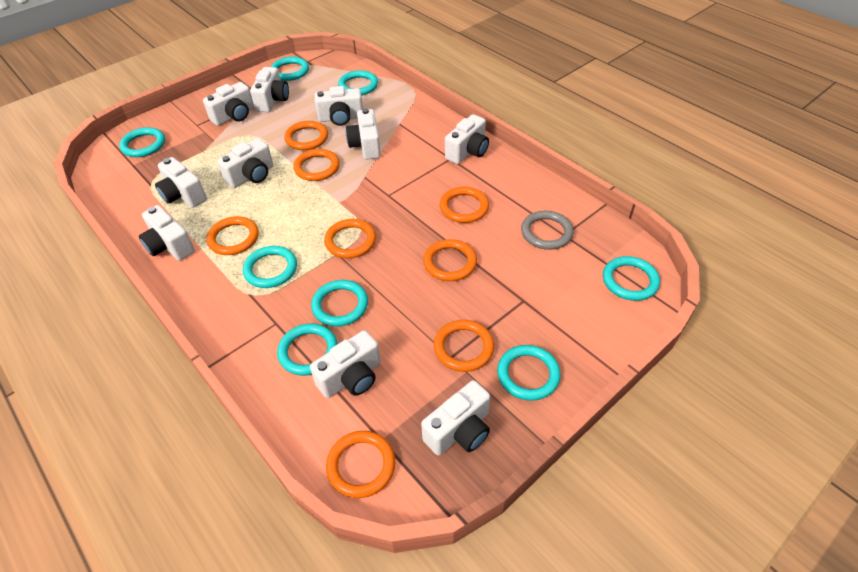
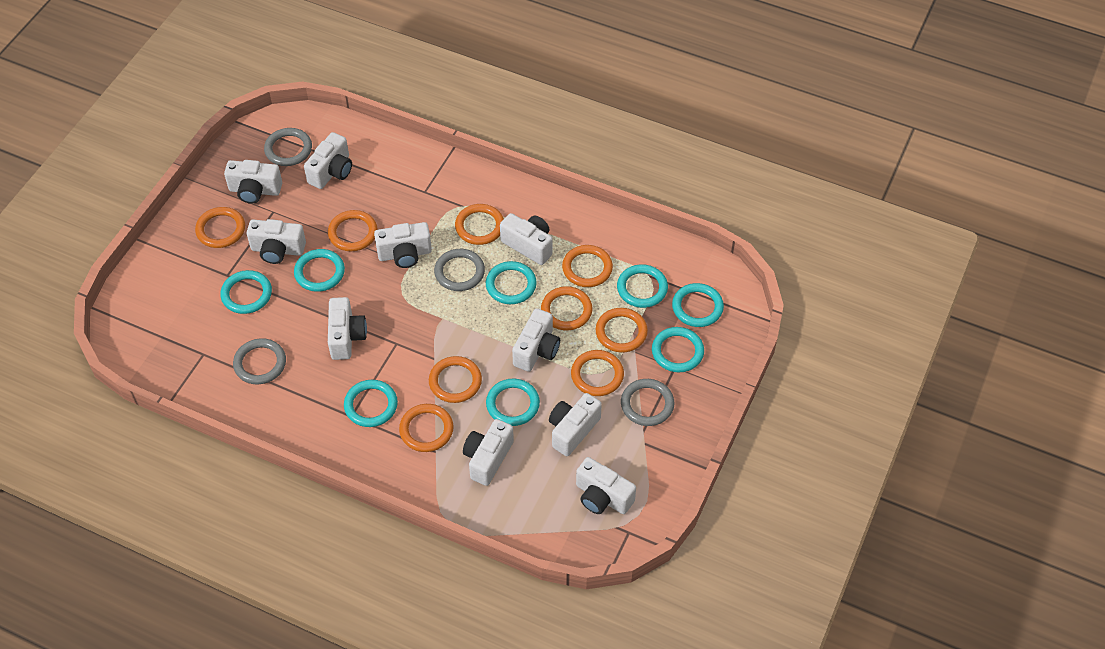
grey ring: [521,211,574,250] = 1 -> [233,338,286,384] [264,128,312,166] [434,249,485,291] [621,379,675,426] = 4
orange ring: [206,216,259,255] [284,121,328,150] [293,149,340,181] [324,219,376,258] [326,431,396,498] [423,239,477,281] [434,320,494,372] [440,187,489,223] = 8 -> [195,207,245,248] [328,210,378,251] [399,404,454,452] [429,356,482,403] [455,204,504,245] [541,286,592,330] [562,245,613,287] [571,350,624,396] [596,308,648,353] = 9

